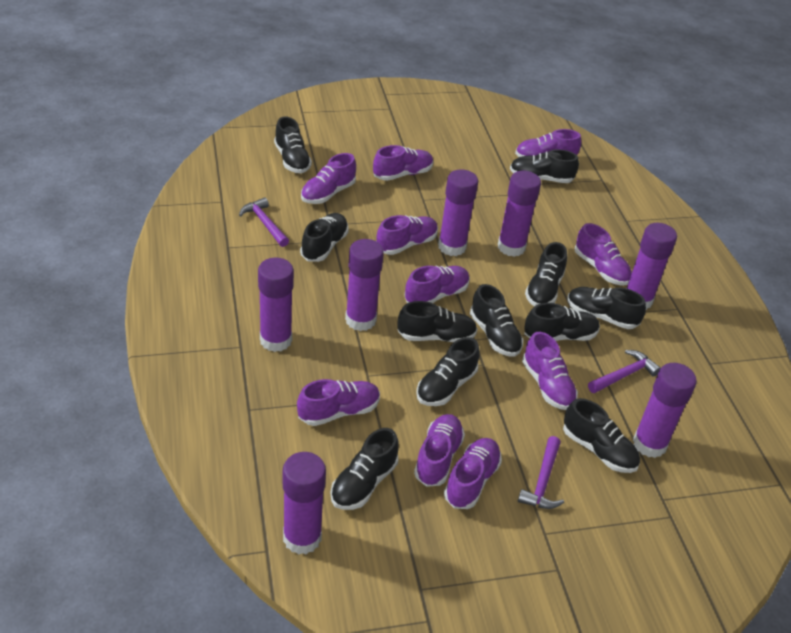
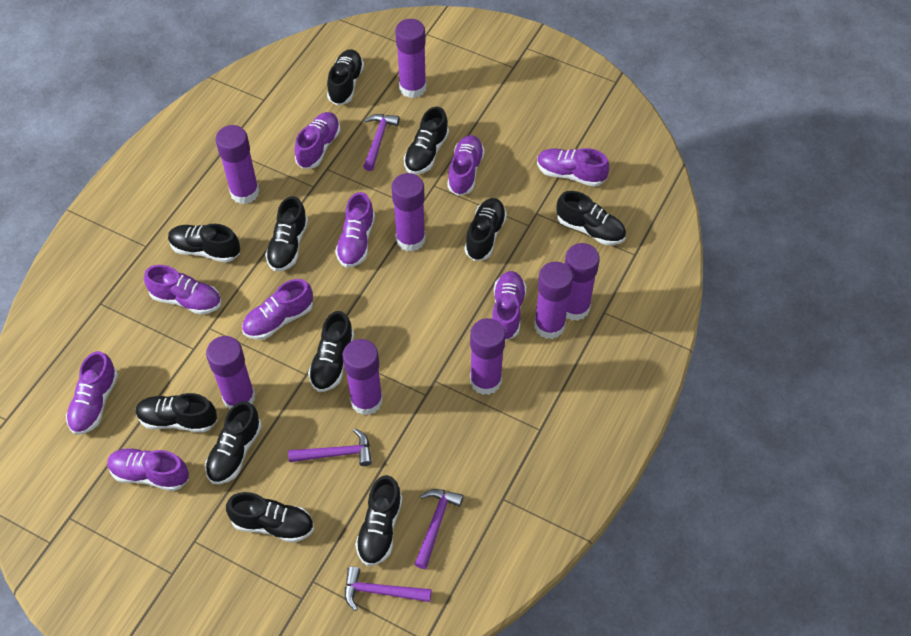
purple glue stick: [258,258,294,352] [283,452,326,555] [345,239,384,331] [438,169,478,256] [498,171,541,257] [626,223,677,310] [633,363,697,458] = 7 -> [206,336,255,409] [216,125,259,204] [342,339,383,415] [391,173,426,252] [395,19,426,98] [470,318,506,395] [534,262,573,339] [565,243,600,321] = 8
purple hammer: [239,197,289,247] [518,436,564,509] [588,350,661,393] = 3 -> [288,428,372,466] [345,566,432,611] [363,114,400,171] [414,489,463,569] = 4
purple shoe: [297,379,380,426] [301,153,356,204] [373,145,433,181] [376,215,438,255] [405,266,470,303] [414,414,465,487] [444,438,502,509] [515,129,581,157] [522,332,578,410] [575,223,632,286] = 10 -> [66,351,118,435] [107,448,189,491] [144,265,221,315] [242,279,313,340] [294,112,340,169] [335,192,375,268] [447,135,485,196] [492,271,527,340] [537,148,609,187] = 9

